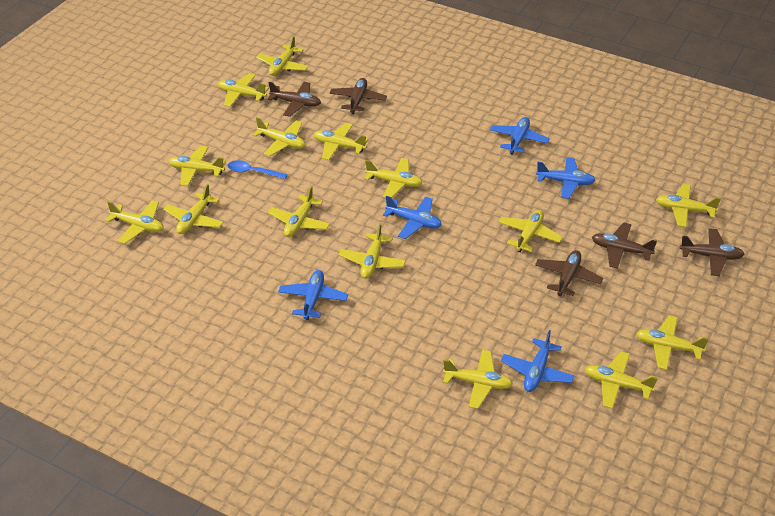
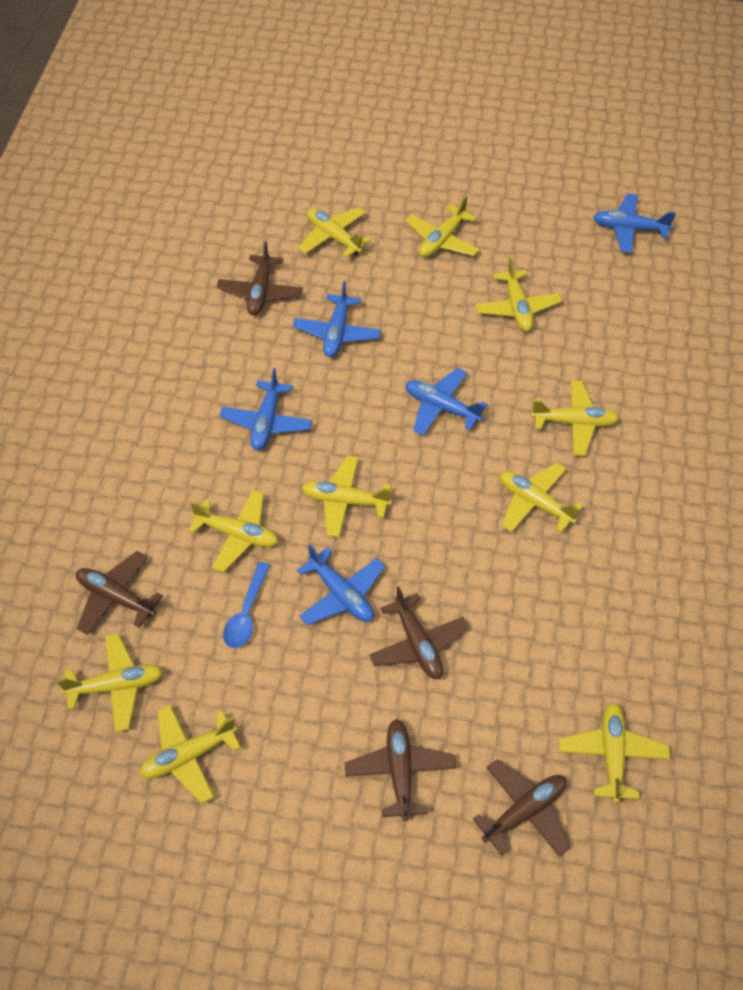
yellow plane: [105,200,164,244] [163,184,224,234] [169,146,226,186] [217,73,269,107] [253,117,306,157] [256,36,309,76] [268,186,330,237] [313,123,368,160] [338,223,406,279] [364,158,422,198] [443,350,513,409] [498,210,563,252] [585,351,658,409] [636,315,709,370] [656,184,721,227] = 15 -> [57,633,163,732] [140,705,241,804] [188,490,279,572] [298,207,371,258] [302,456,392,537] [405,196,480,257] [475,257,562,331] [500,462,583,533] [531,380,619,456] [559,703,670,803] = 10

